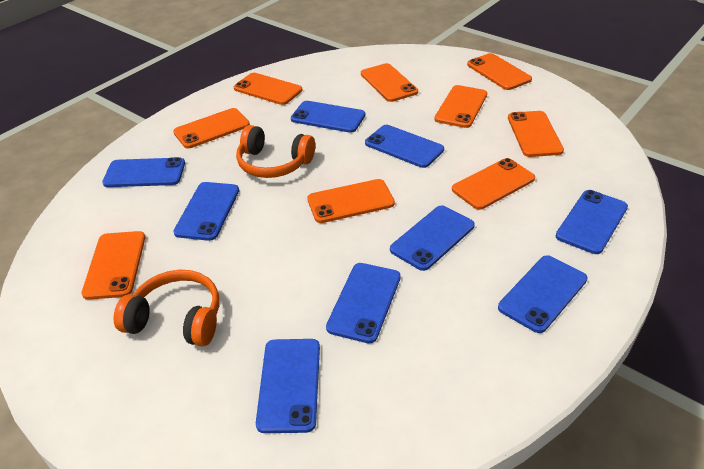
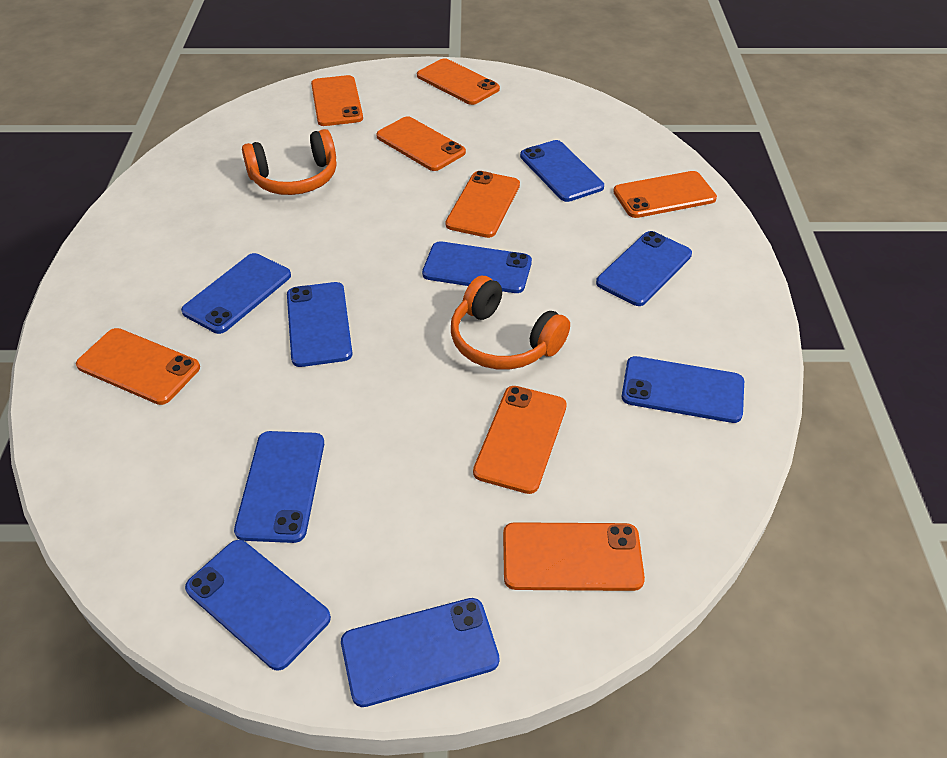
orange phone: [82,231,145,300] [173,108,250,148] [234,73,302,105] [307,179,395,223] [361,63,418,102] [434,85,487,128] [452,158,535,210] [467,53,532,90] [508,111,564,157] = 9 -> [76,328,200,405] [311,75,363,126] [376,116,466,171] [417,58,500,105] [445,171,520,238] [473,386,567,494] [503,522,645,591] [613,171,717,218] = 8

